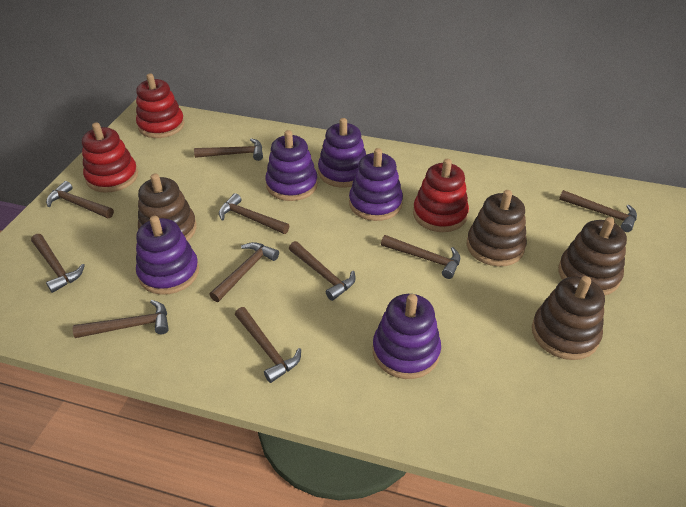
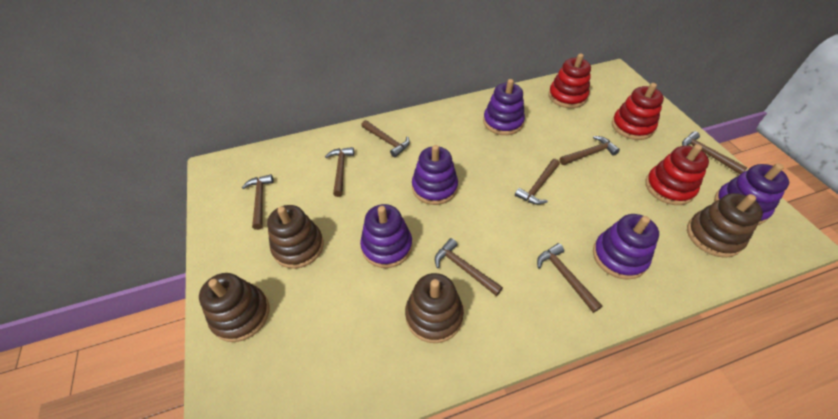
brown hammer: [31,234,85,293] [46,181,114,218] [73,300,169,338] [194,138,263,161] [209,242,279,302] [219,193,289,234] [235,307,301,383] [289,241,356,301] [381,235,460,279] [559,190,637,232] = 10 -> [242,174,274,230] [325,147,354,197] [361,120,410,157] [435,238,503,296] [515,159,560,205] [537,243,602,313] [560,136,620,165] [682,131,748,174] = 8

